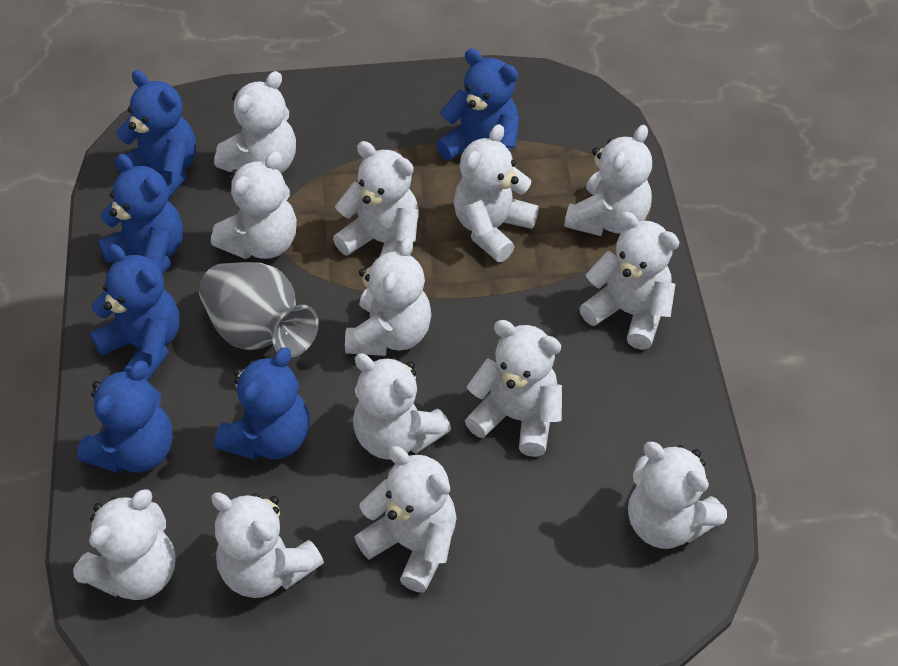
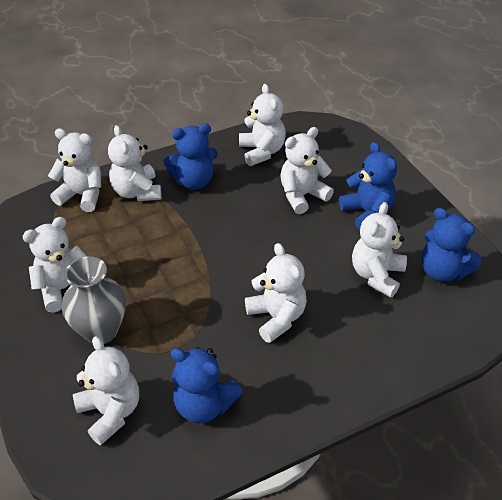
blue teddy bear: [77,361,173,473] [90,244,180,381] [98,154,183,274] [115,70,196,200] [214,347,310,460] [436,48,519,160] = 6 -> [163,124,218,190] [171,347,243,423] [339,142,397,230] [421,208,482,282] = 4
white teddy bear: [73,489,175,600] [211,151,297,259] [211,492,324,598] [214,71,296,173] [333,141,419,256] [345,237,431,356] [353,354,451,460] [355,446,457,592] [454,124,539,262] [465,320,562,457] [564,125,652,236] [579,212,679,350] [628,442,727,549] = 13 -> [22,217,87,313] [48,128,101,212] [73,336,139,445] [108,125,162,201] [239,84,286,166] [245,243,307,343] [280,127,334,214] [352,202,407,298] = 8

